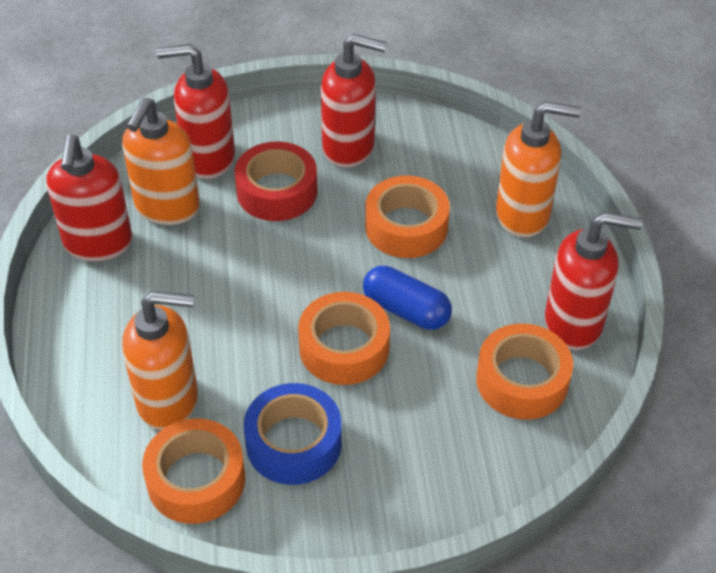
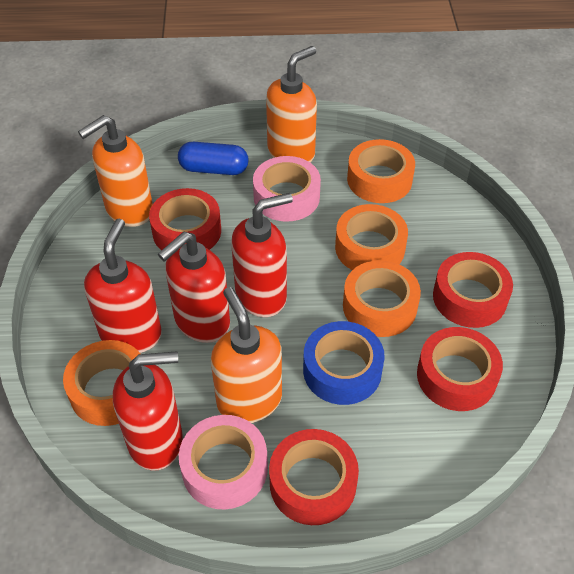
pink tape: none = 0 -> [179,415,268,509] [253,156,321,222] = 2
red tape: [235,142,317,221] = 1 -> [149,188,221,250] [269,429,359,525] [417,327,503,411] [433,252,513,328] = 4

